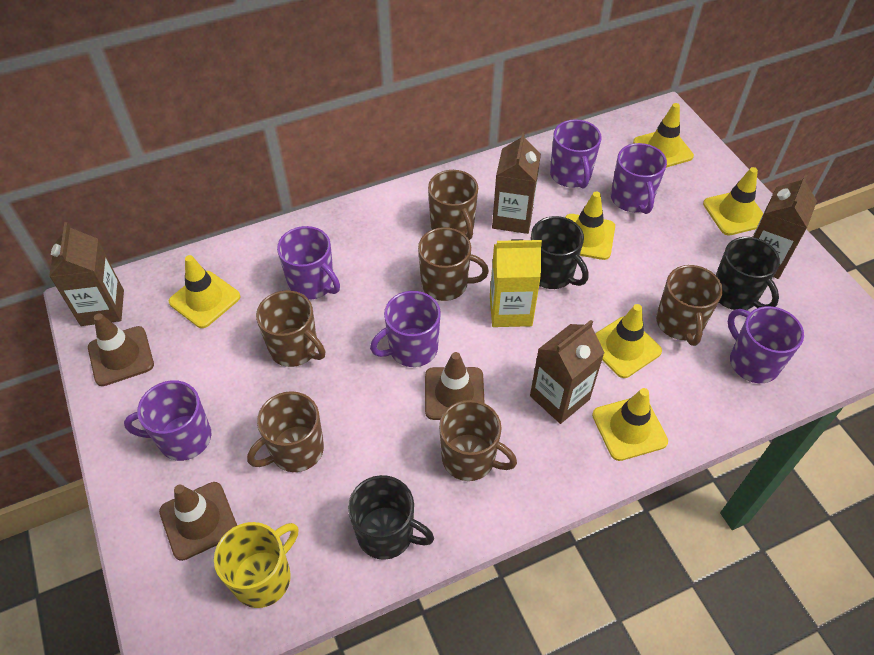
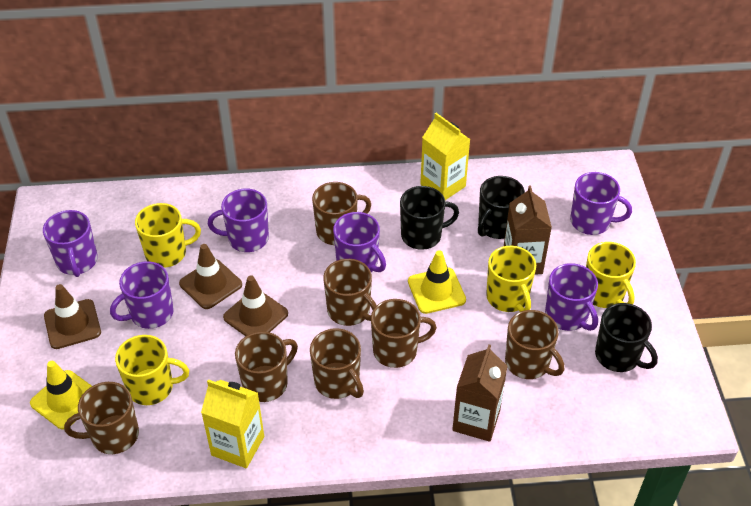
brown carton: [49,222,124,326] [492,131,541,234] [530,320,605,424] [753,174,817,279] = 4 -> [452,345,508,442] [504,185,552,275] = 2
brown mug: [247,391,324,472] [256,290,325,367] [418,227,489,301] [428,170,478,240] [439,400,517,481] [656,265,723,346] = 6 -> [64,382,139,454] [235,332,298,402] [310,328,364,399] [312,182,371,245] [323,259,377,326] [371,299,437,368] [505,310,564,379] = 7
yellow carton: [490,239,542,327] = 1 -> [201,379,264,468] [420,113,471,200] = 2
yellow mug: [214,522,298,608] = 1 -> [115,335,189,405] [135,203,201,268] [486,246,536,312] [586,242,636,308] = 4
yellow traffic cone: [169,255,240,328] [565,191,615,260] [592,388,668,461] [595,304,662,378] [633,103,694,168] [703,167,763,235] = 6 -> [30,361,92,429] [408,250,466,314] = 2

